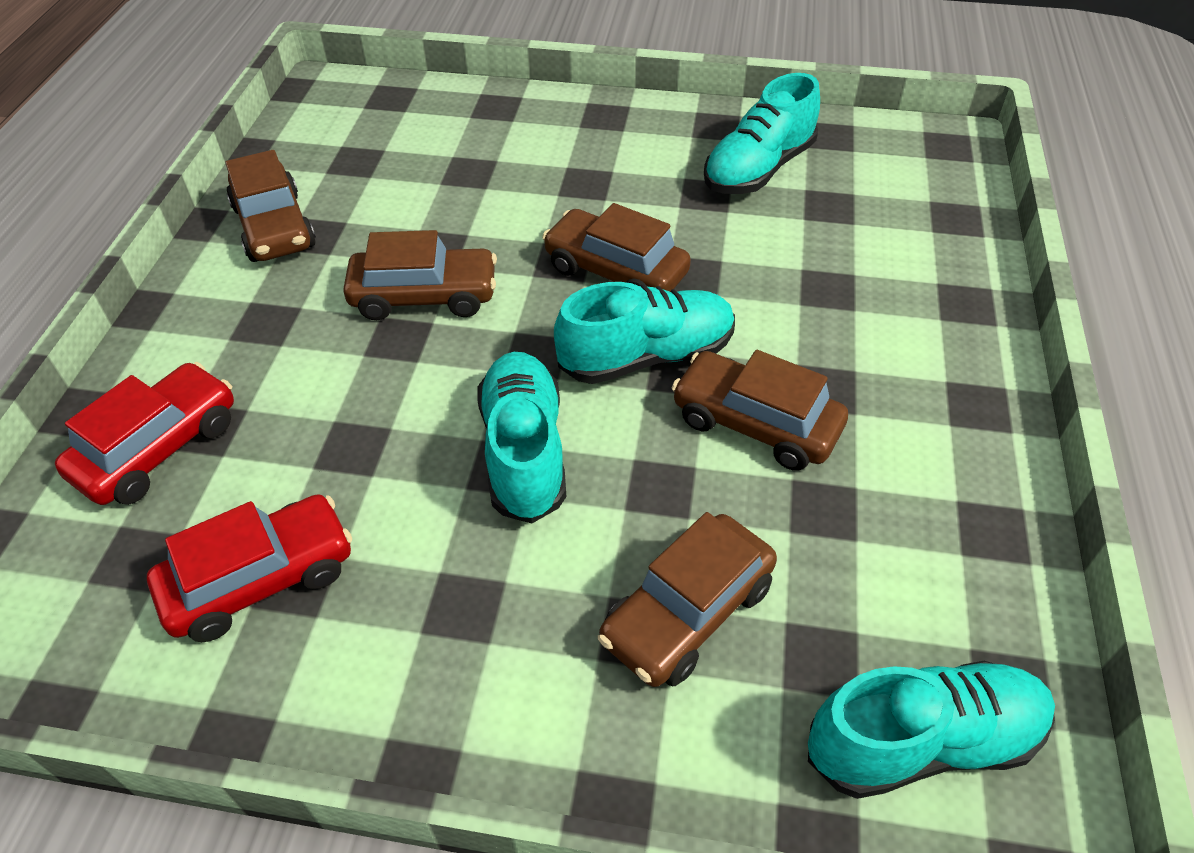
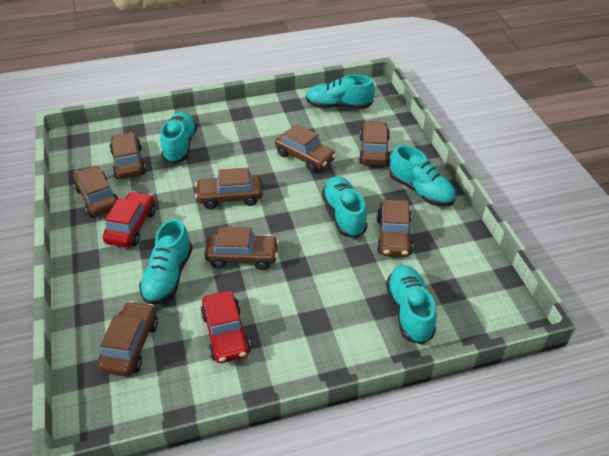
brown car: [225,150,316,262] [343,230,497,320] [542,203,691,292] [598,512,777,687] [672,350,848,471] = 5 -> [73,165,118,217] [98,301,158,377] [109,132,146,179] [195,167,263,209] [204,227,279,270] [275,124,336,172] [359,121,390,166] [377,200,413,257] = 8
turquoise shoe: [477,352,566,523] [554,282,735,384] [704,73,820,194] [808,661,1055,799] = 4 -> [139,219,193,305] [160,111,197,164] [306,75,375,109] [322,176,368,238] [386,265,436,345] [389,145,456,207] = 6

